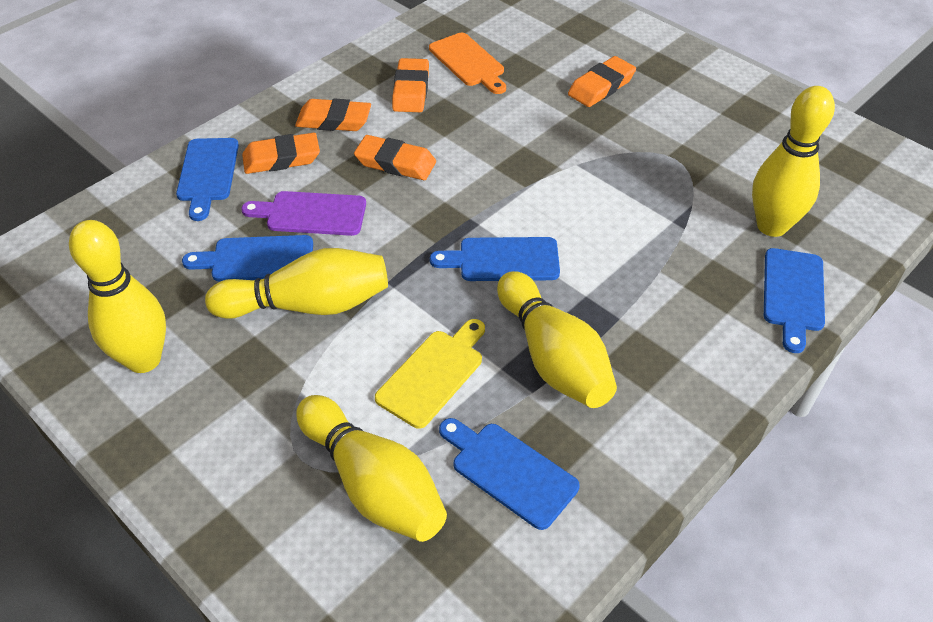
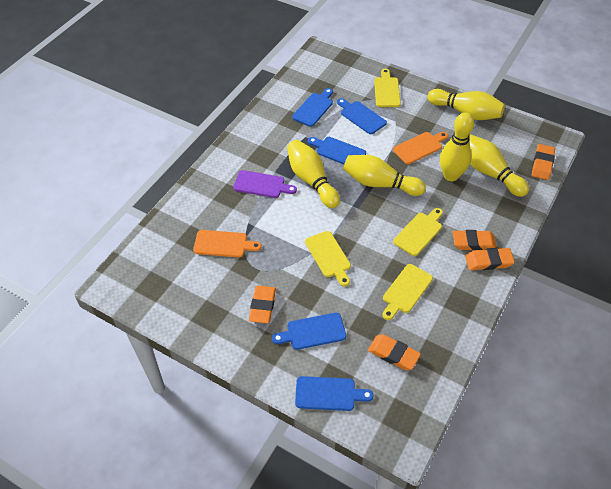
orange cutting board: [429,33,506,94] = 1 -> [193,230,262,257] [393,132,448,164] = 2
yellow cutting board: [375,319,485,429] = 1 -> [305,231,351,287] [374,69,401,107] [382,264,433,320] [393,208,443,256] = 4

